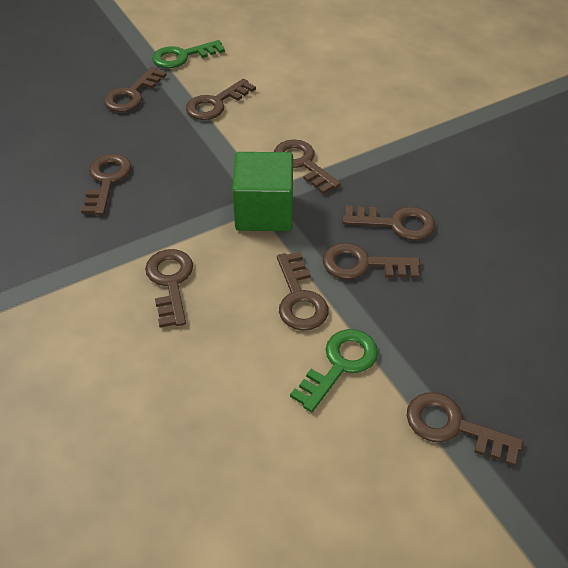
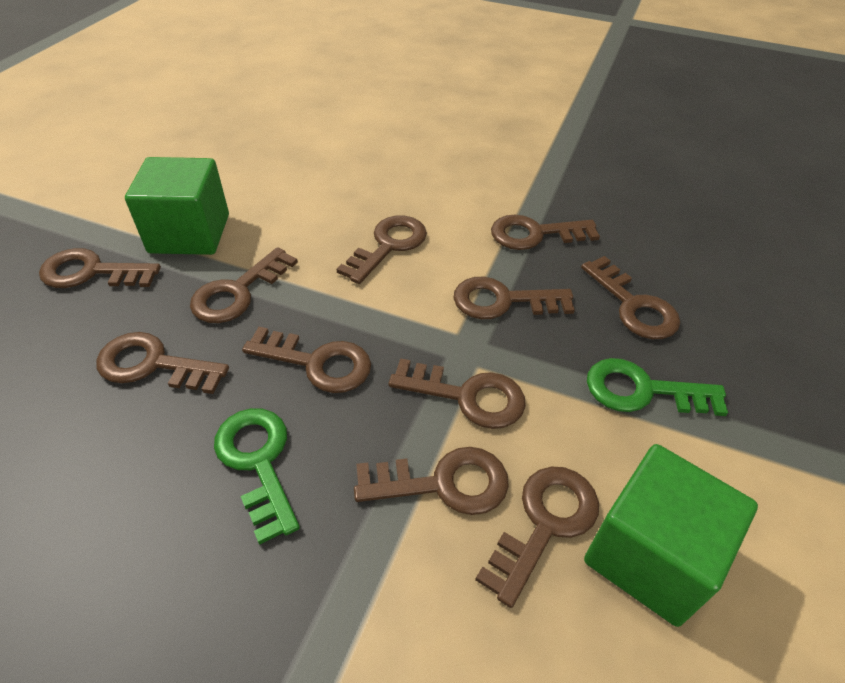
brown key: [81,154,131,215] [103,67,167,112] [145,249,193,328] [186,79,256,120] [274,139,341,194] [277,251,329,331] [323,243,420,279] [342,205,435,240] [407,392,523,466] = 9 -> [39,248,161,288] [96,332,229,394] [190,247,298,323] [242,327,371,393] [336,215,427,284] [354,447,509,515] [389,358,526,429] [454,277,575,319] [475,466,599,608] [491,215,600,250] [581,256,680,339] = 11
green cube: [232,152,293,231] = 1 -> [125,157,229,255] [584,444,758,627] = 2

